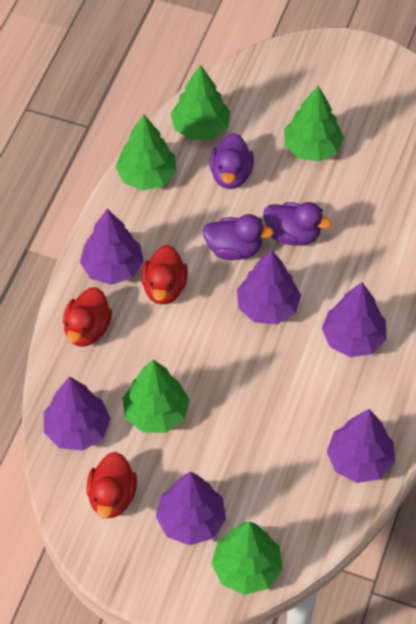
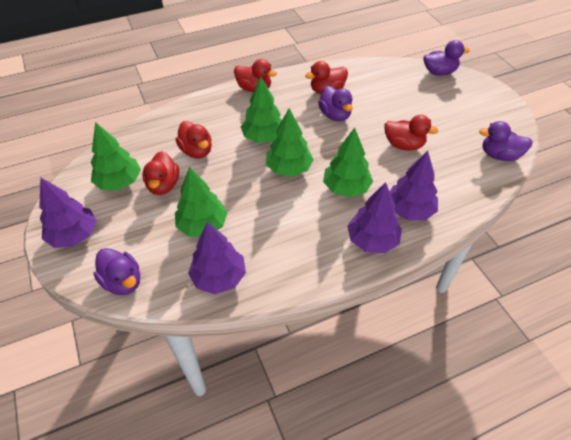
purple duck: [203,214,274,260] [210,133,254,189] [263,202,332,246] = 3 -> [93,248,140,295] [318,86,353,122] [423,40,470,76] [479,121,533,161] = 4
purple tree: [44,376,111,451] [80,209,144,285] [156,472,226,546] [237,249,301,325] [322,282,387,357] [327,409,395,483] = 6 -> [39,177,97,248] [188,222,246,294] [347,182,402,253] [390,151,438,220] = 4
red duck: [63,287,112,347] [86,452,137,519] [141,245,188,304] = 3 -> [142,151,179,195] [176,121,212,159] [234,59,277,92] [305,61,348,94] [384,115,439,151] = 5

